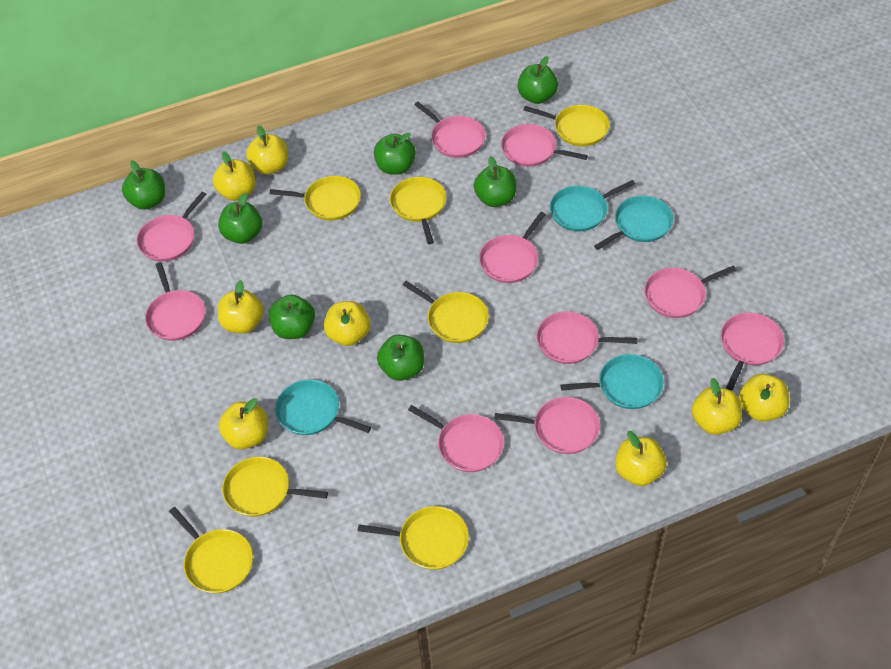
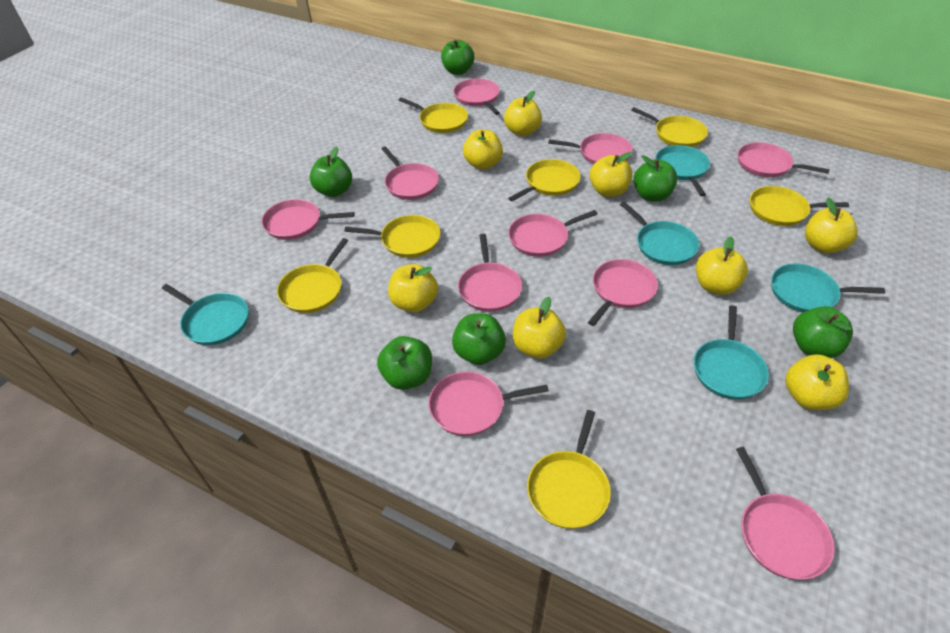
green apple: [122,160,165,210] [218,193,262,244] [268,295,315,339] [374,133,416,175] [377,335,424,381] [474,156,516,207] [517,56,558,104] = 7 -> [310,147,352,197] [377,336,432,390] [441,39,474,75] [452,313,506,365] [633,155,678,202] [793,306,853,358] = 6
turquoise pan: [275,380,371,435] [550,180,635,232] [560,354,663,409] [594,196,673,250] = 4 -> [162,284,249,345] [620,202,699,265] [655,145,710,196] [694,305,769,400] [771,263,885,312] = 5

